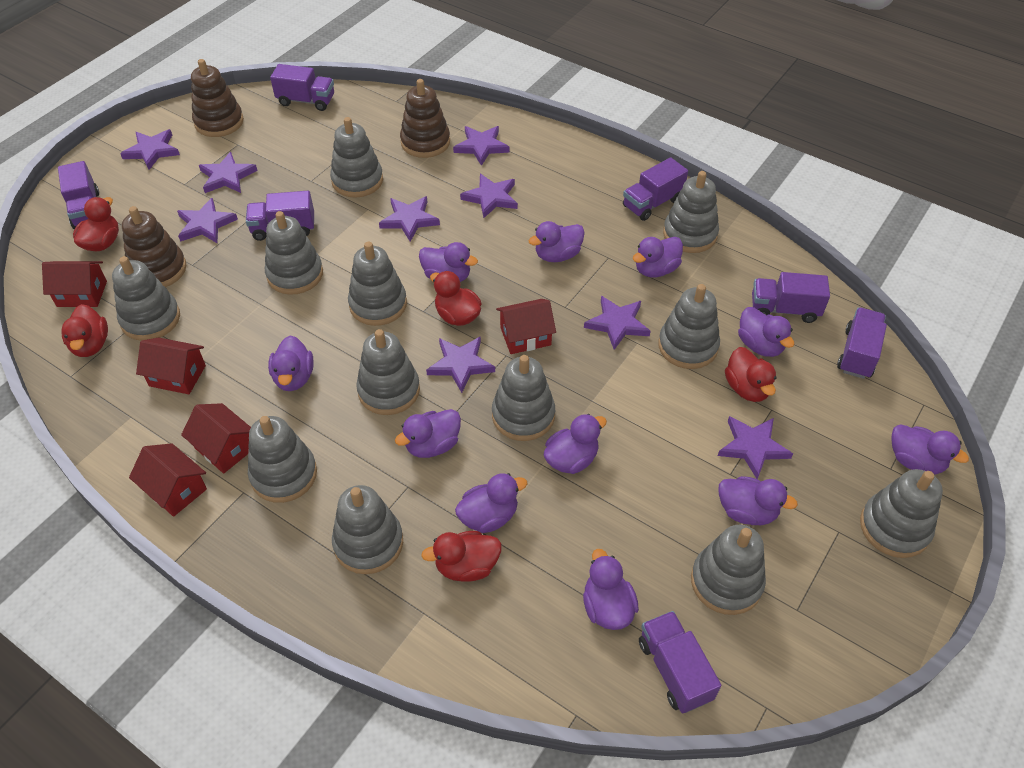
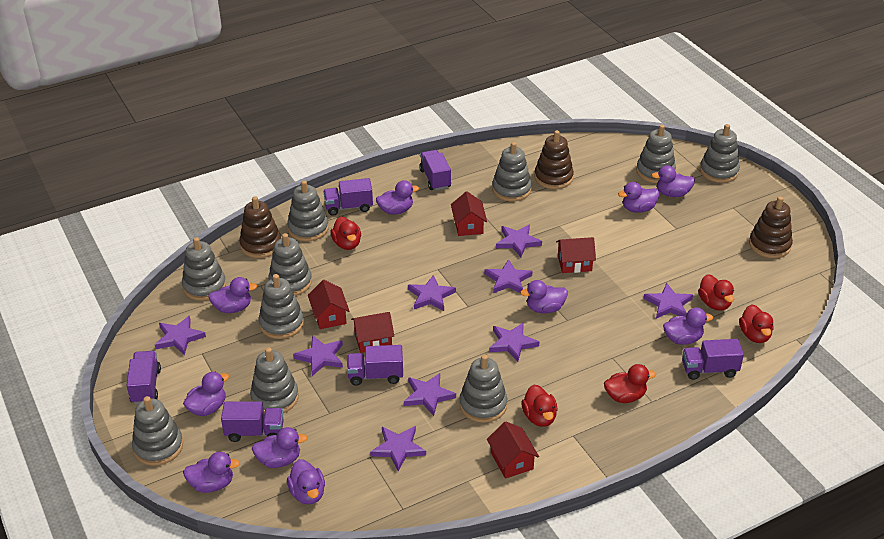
grey stacking toy: [112,256,180,341] [248,416,317,503] [265,211,323,295] [330,117,383,197] [332,485,403,574] [348,242,407,326] [356,329,420,415] [492,355,555,441] [658,284,720,369] [663,171,719,253] [691,525,766,615] [860,469,943,558] = 12 -> [132,396,183,466] [182,237,226,301] [250,347,299,413] [259,274,304,339] [268,233,312,296] [287,180,329,241] [459,355,508,423] [492,142,532,201] [636,124,676,183] [700,124,740,183] = 10
purple duck: [268,335,314,391] [395,409,461,458] [419,242,478,282] [455,473,527,533] [529,221,585,262] [544,414,607,474] [583,549,639,630] [633,237,683,277] [718,476,798,525] [738,307,794,357] [891,424,969,475] = 11 -> [183,372,229,416] [183,452,240,493] [208,277,257,313] [252,427,308,468] [287,459,325,505] [376,180,419,215] [520,280,568,314] [618,182,660,213] [651,165,695,197] [663,308,713,345] = 10
purple truck: [58,161,99,229] [246,191,314,241] [270,64,334,111] [623,157,688,221] [639,611,721,713] [752,272,830,323] [837,308,887,379] = 7 -> [126,351,161,404] [221,401,284,442] [323,178,373,216] [347,345,403,386] [419,150,451,190] [682,339,744,380] = 6

